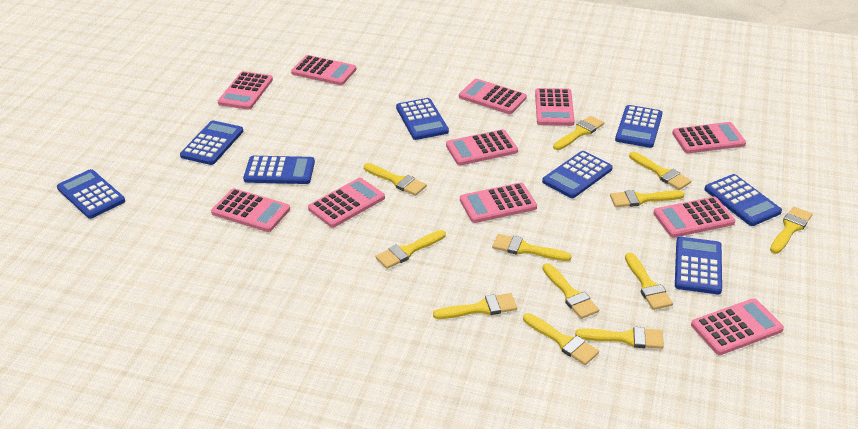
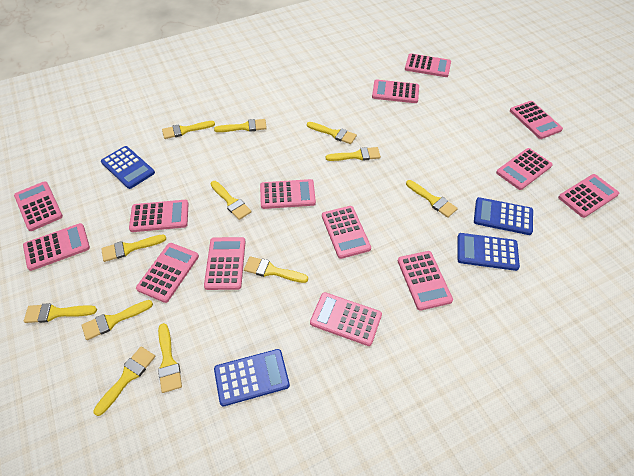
blue calculator: [57,169,125,219] [180,120,243,165] [243,156,315,184] [396,98,449,140] [542,151,613,198] [615,105,663,148] [675,237,722,295] [705,174,782,226] = 8 -> [101,146,155,189] [214,349,290,406] [457,233,520,271] [474,197,533,235] = 4
pink calculator: [211,188,290,232] [218,71,273,110] [291,55,357,85] [308,178,385,228] [446,129,518,165] [459,79,527,114] [460,183,537,223] [535,88,575,126] [653,197,735,238] [672,122,746,153] [691,298,784,355] = 11 -> [14,181,63,231] [23,223,90,271] [129,200,189,232] [136,243,199,303] [204,237,246,290] [260,179,316,209] [310,292,382,346] [322,206,371,259] [372,80,419,103] [398,251,453,311] [405,53,451,77] [496,148,553,190] [510,101,563,139] [558,174,619,218] = 14

